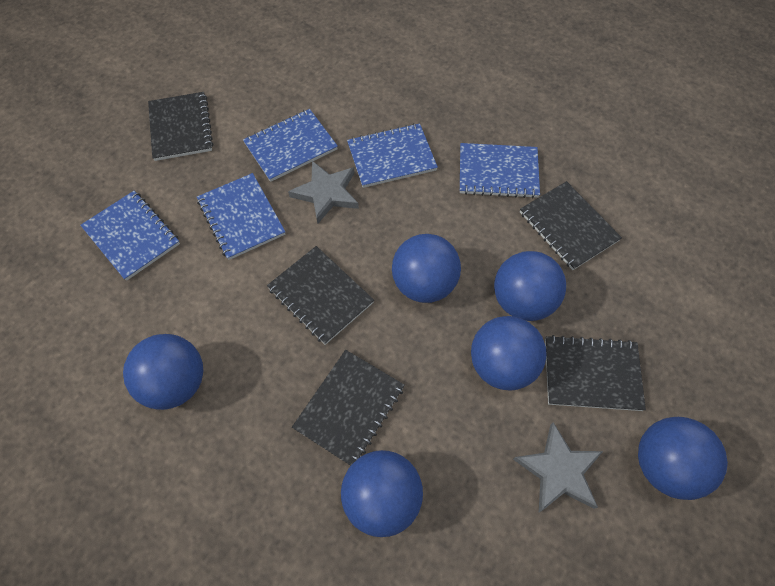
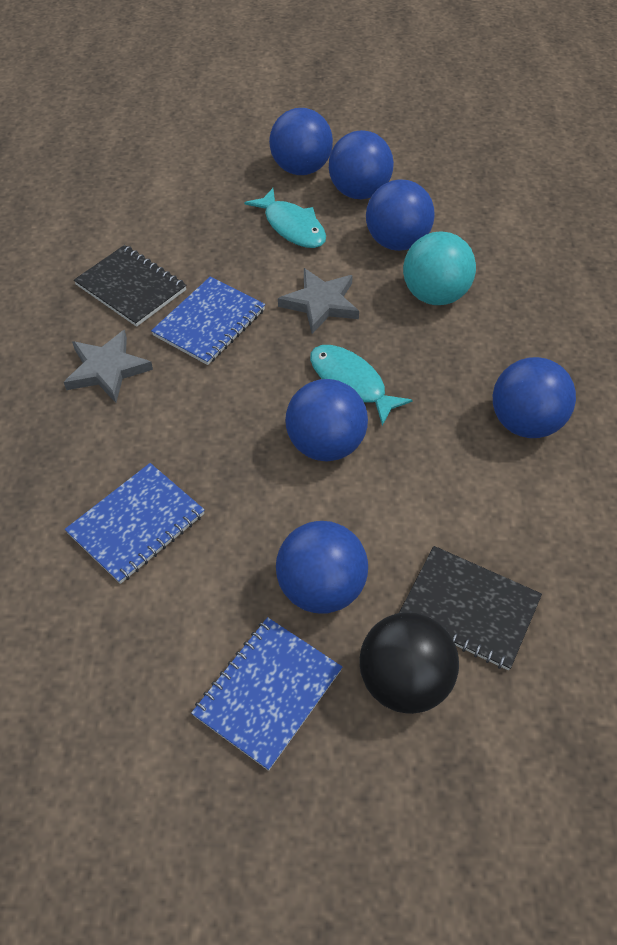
black ball: none = 0 -> [359,612,459,714] = 1
black notebook: [148,92,213,161] [267,246,374,345] [292,350,405,466] [520,181,622,270] [545,335,646,411] = 5 -> [74,245,187,327] [399,546,542,670] = 2
blue notebook: [80,191,180,281] [197,173,286,260] [243,109,338,182] [347,123,438,188] [460,143,540,198] = 5 -> [65,463,205,584] [151,276,265,365] [191,617,342,771] = 3
turquoise ball: none = 0 -> [403,231,476,305] = 1
turquoise fish: none = 0 -> [244,188,326,248] [310,345,413,426] = 2

